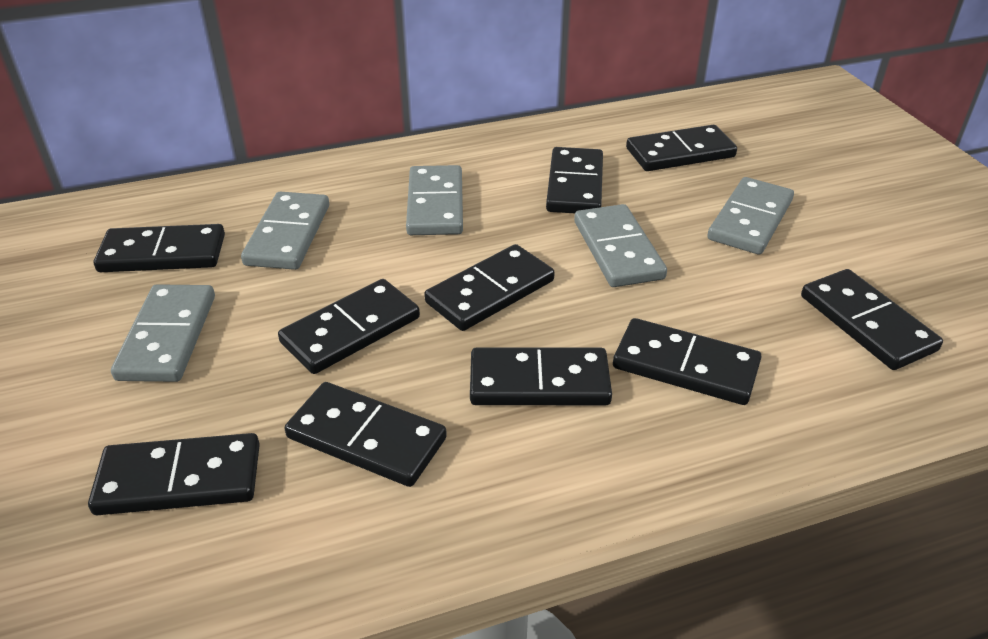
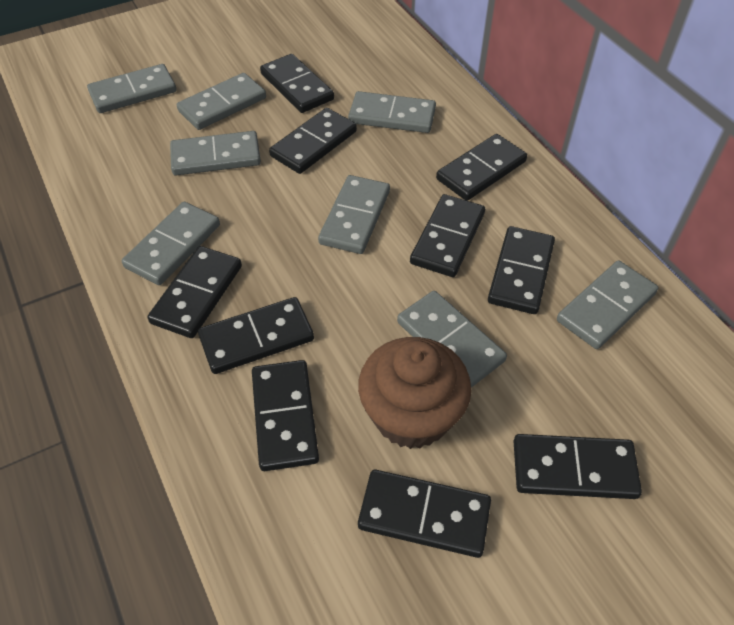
brown cupcake: none = 0 -> [358,337,472,449] = 1
grey domino: [111,284,215,382] [241,192,329,270] [406,165,463,235] [574,204,667,287] [707,177,794,255] = 5 -> [87,64,176,113] [122,202,220,285] [170,131,261,175] [177,73,266,130] [318,175,390,254] [348,91,436,133] [397,291,507,388] [557,260,658,349] = 8

